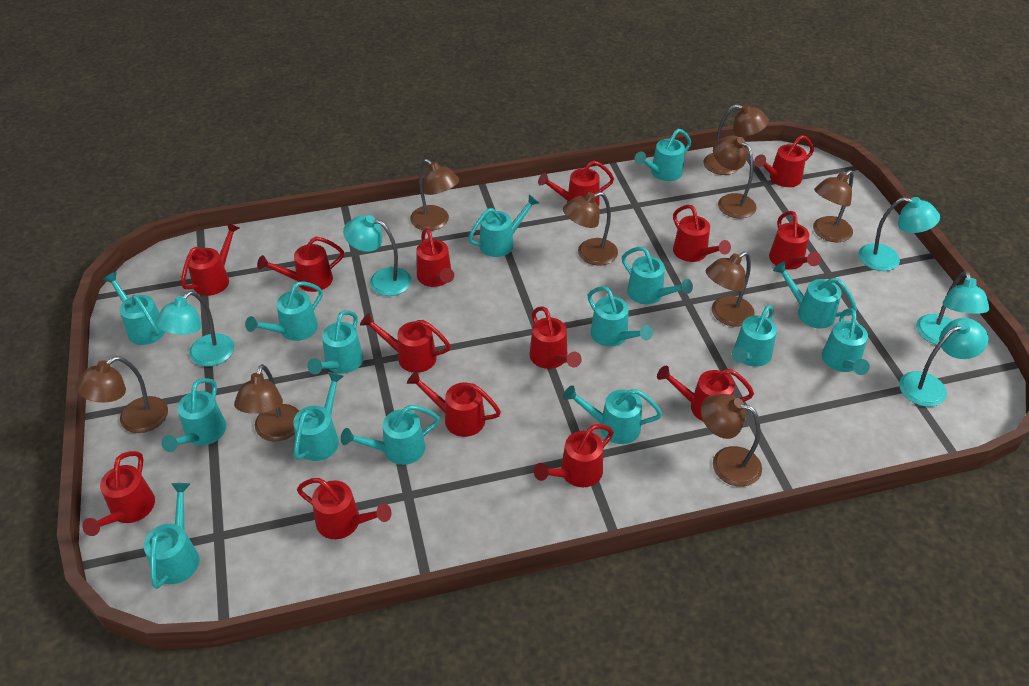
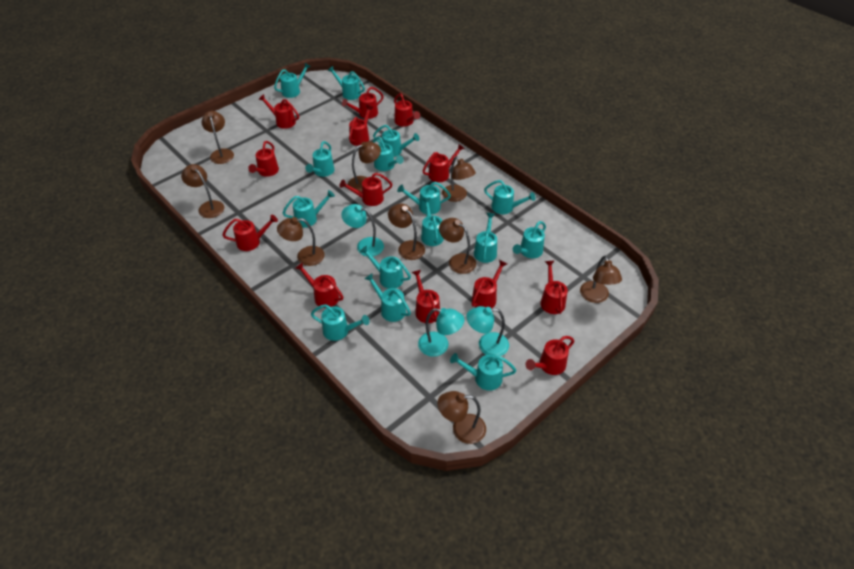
red watering can: [82,451,155,536] [181,223,239,296] [257,237,344,292] [297,478,391,539] [360,313,451,373] [407,371,501,437] [416,228,454,287] [529,306,582,369] [534,424,614,487] [538,161,614,206] [657,366,754,421] [673,205,731,262] [754,135,814,187] [769,211,821,270] = 14 -> [222,215,278,251] [248,141,279,177] [258,94,299,129] [295,262,343,308] [340,173,392,206] [342,87,384,119] [349,105,373,146] [394,93,420,127] [412,270,440,323] [422,143,465,182] [472,260,507,309] [525,336,574,375] [540,261,568,314] = 13
turquoise lamp: [155,291,234,367] [343,215,411,296] [858,197,940,271] [899,318,988,407] [916,271,990,345] = 5 -> [341,204,384,256] [418,308,465,357] [466,306,509,356] = 3

